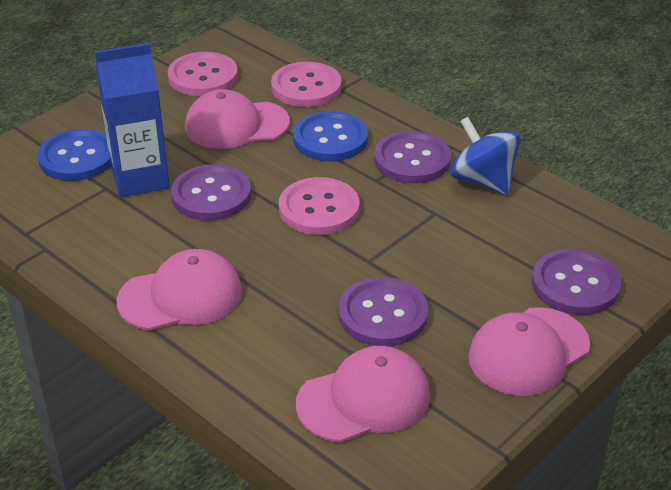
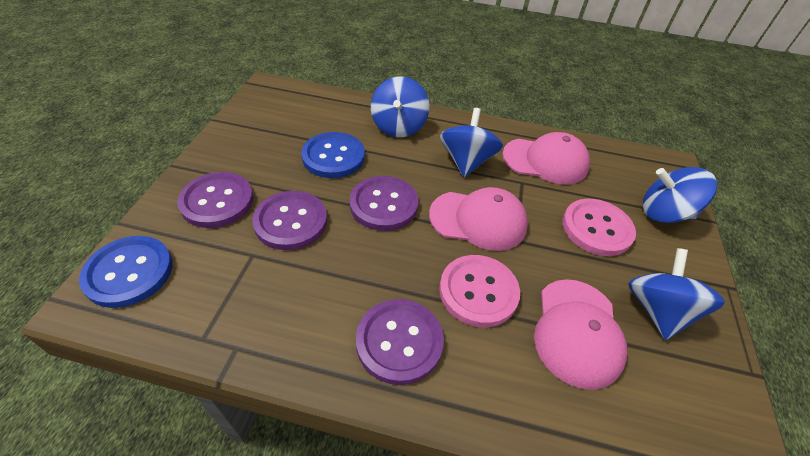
blue carton: [95,43,170,197] = 1 -> none = 0
blue spinning top: [450,117,521,195] = 1 -> [371,77,429,137] [440,108,503,177] [628,248,725,340] [643,167,717,223] = 4
pink button: [168,52,238,96] [271,62,342,107] [279,177,359,235] = 3 -> [439,255,520,327] [563,199,636,256] = 2
pink cap: [116,249,242,330] [185,89,290,149] [296,346,430,443] [468,307,590,396] = 4 -> [429,187,528,251] [502,132,590,185] [534,279,627,390] = 3

